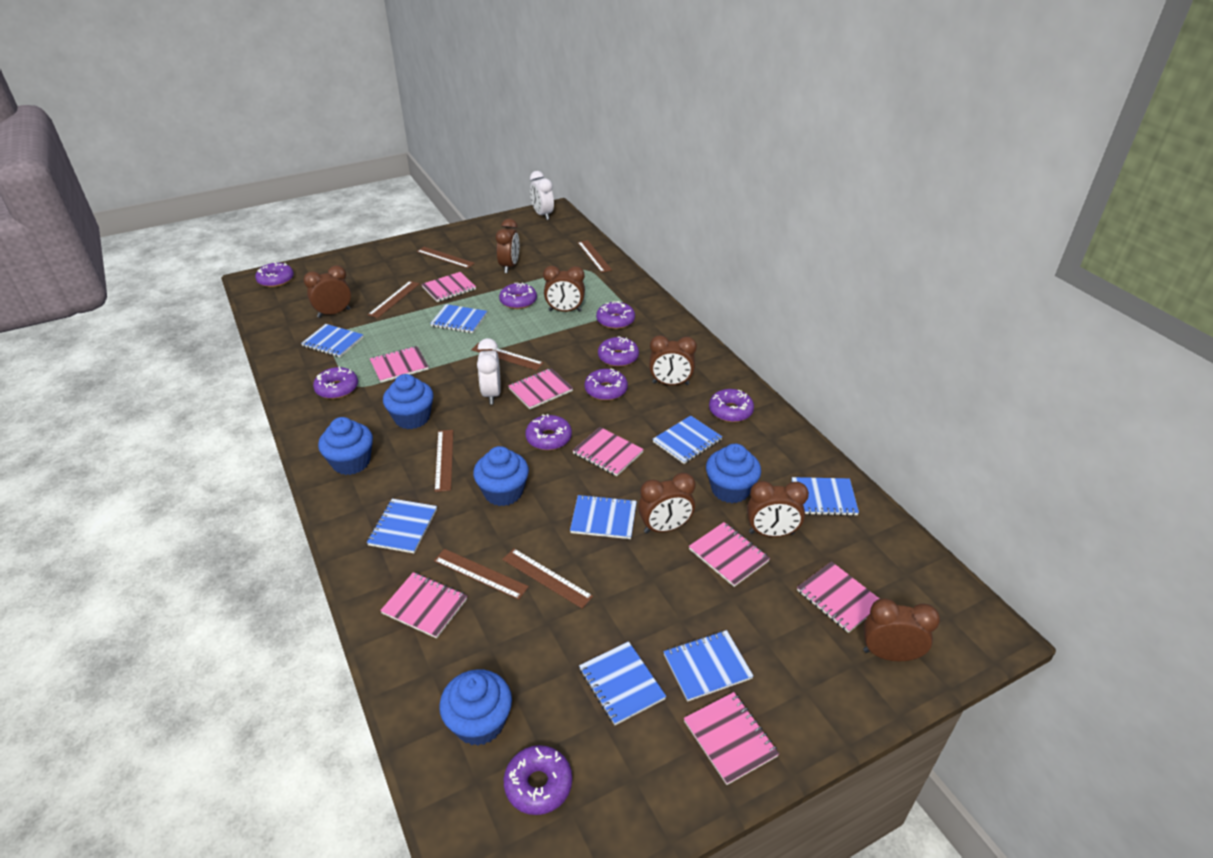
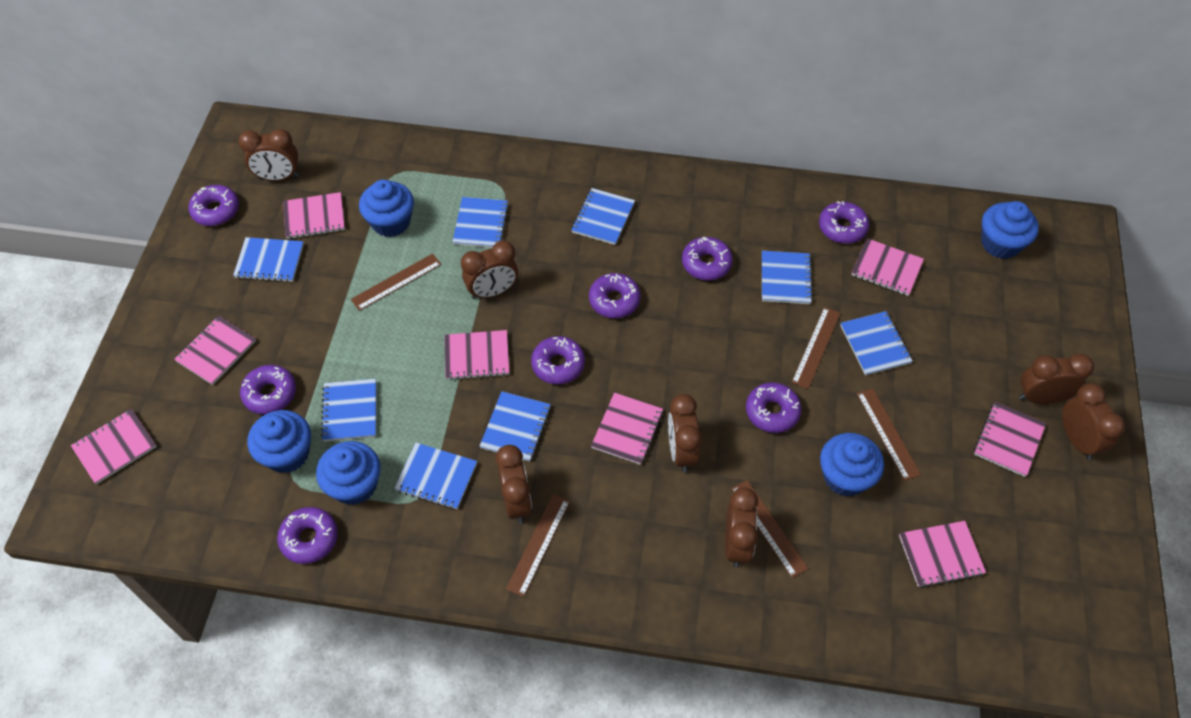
brown ruler: [368,281,420,318] [417,247,475,268] [434,549,529,600] [435,430,453,492] [471,343,544,370] [502,549,593,608] [578,240,612,273] = 7 -> [351,254,442,311] [506,494,570,597] [731,480,808,578] [791,307,840,389] [857,388,921,481] = 5
purple donut: [255,262,294,287] [313,366,358,399] [499,283,537,309] [504,745,572,815] [525,414,572,450] [585,368,628,401] [596,301,635,329] [598,337,639,367] [709,389,754,422] = 9 -> [188,185,239,226] [240,365,296,414] [277,507,338,564] [531,336,585,384] [589,273,641,318] [682,237,733,280] [746,382,801,433] [819,201,869,244] = 8
white clock: [477,338,501,405] [530,171,554,220] = 2 -> none = 0

